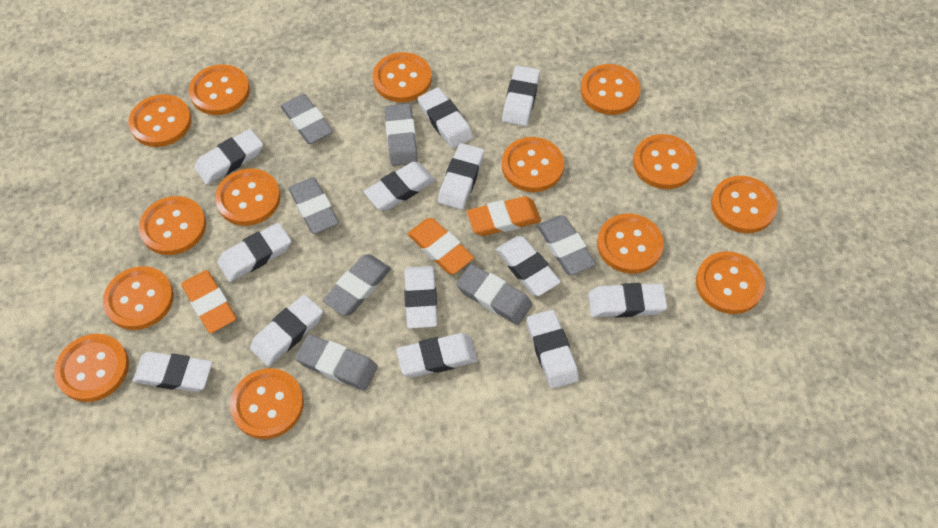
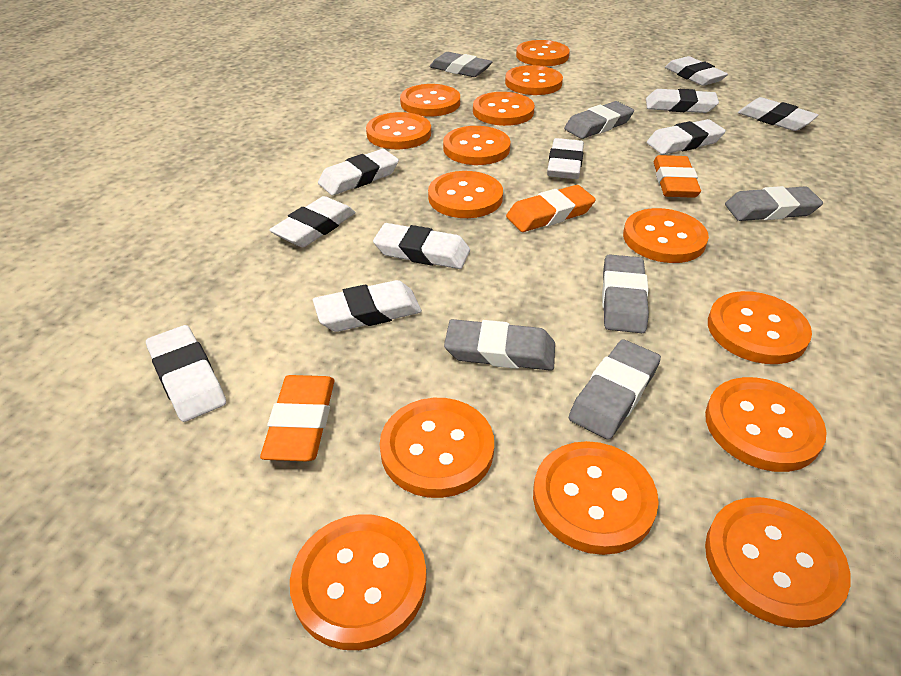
grey eraser: [280,94,333,144] [289,177,339,234] [295,334,378,391] [323,254,391,316] [385,104,418,166] [456,264,533,325] [537,215,596,275] = 7 -> [430,52,493,77] [444,319,555,371] [564,101,634,139] [569,339,661,440] [602,254,649,333] [725,186,823,221] = 6
white eraser: [133,352,212,392] [194,129,263,185] [217,223,291,282] [250,295,323,366] [364,162,435,211] [396,333,478,377] [404,266,438,329] [418,88,473,148] [438,143,484,210] [496,236,561,296] [502,66,540,126] [527,310,579,389] [588,283,667,318] = 13 -> [146,325,226,422] [269,196,355,247] [313,280,422,332] [318,149,399,195] [373,223,470,269] [547,138,584,179] [646,89,719,113] [647,119,726,155] [665,56,728,86] [738,97,818,131] = 10

